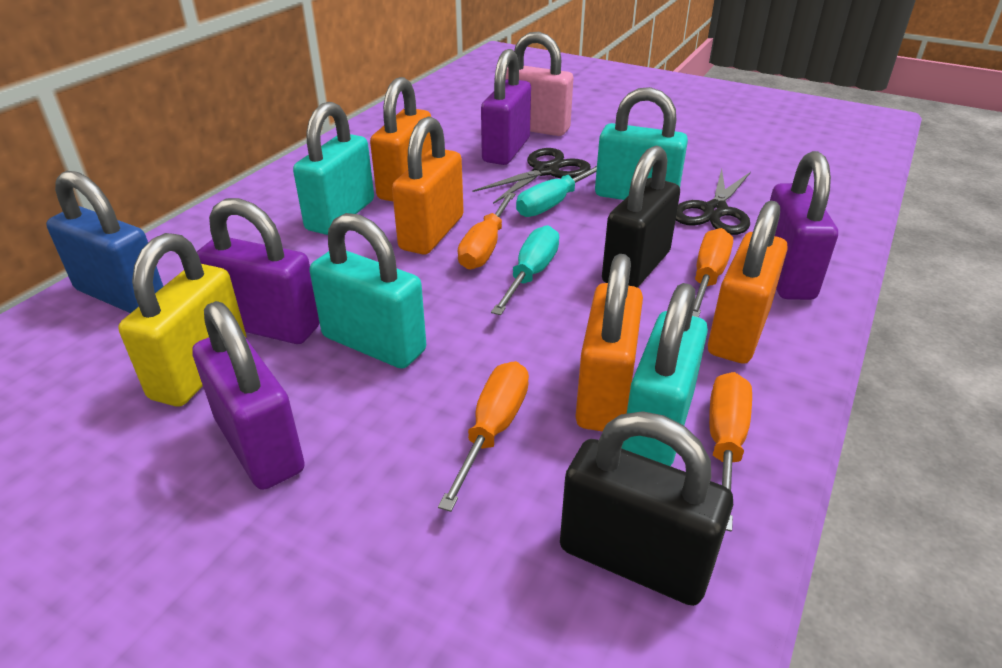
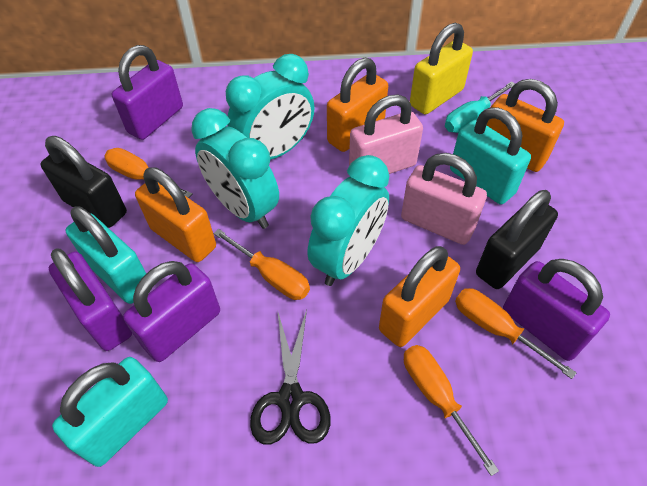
black scissors: [472,148,591,204] [676,169,751,235] = 2 -> [250,310,330,444] = 1
blue padlock: [46,171,164,313] = 1 -> none = 0
pink padlock: [505,32,573,136] = 1 -> [349,95,423,174] [401,153,487,245] = 2
turquoise clock: none = 0 -> [191,108,279,229] [226,54,315,160] [307,155,389,286] = 3
turquoise padlock: [293,102,374,235] [309,213,426,369] [595,87,688,200] [622,283,708,466] = 4 -> [52,357,168,467] [65,206,146,304] [450,107,531,204] = 3
turquoise screwdriver: [491,225,559,315] [516,166,597,217] = 2 -> [445,81,515,133] = 1

